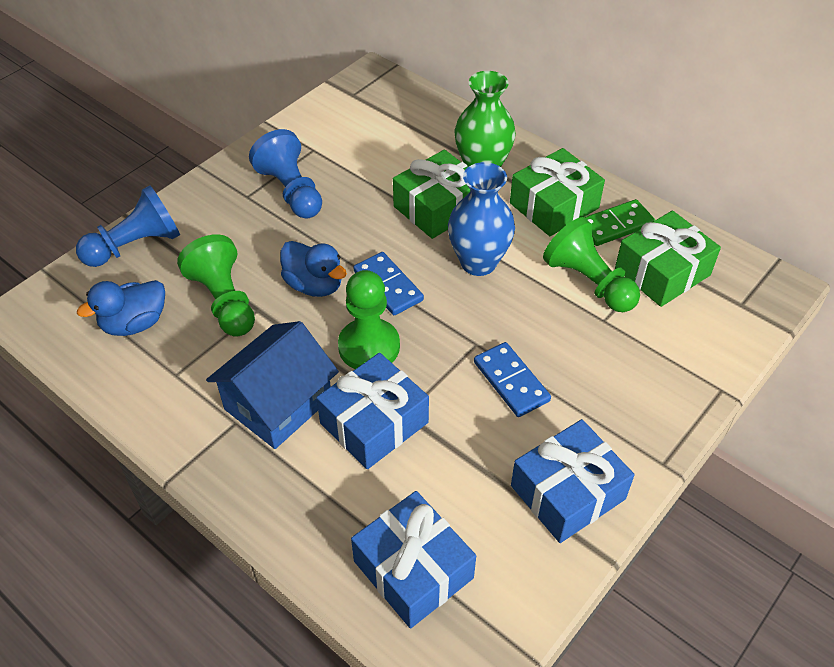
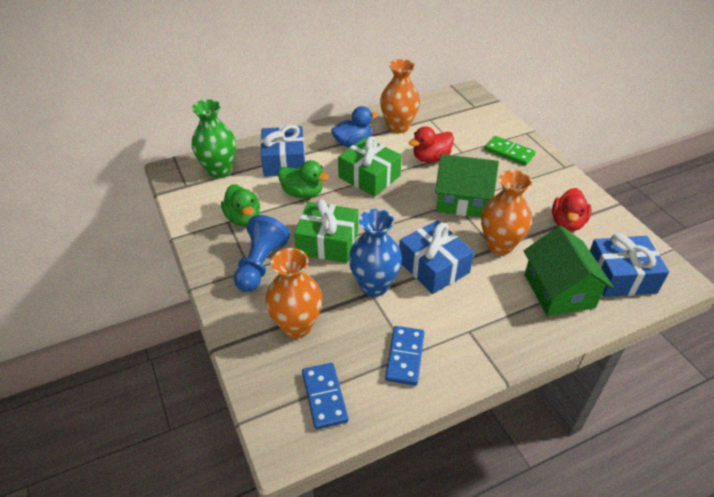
blue duck: [77,280,165,336] [280,241,347,297] = 2 -> [331,106,378,147] = 1
blue house: [206,321,339,449] = 1 -> none = 0
blue pawn: [76,185,180,267] [249,129,322,219] = 2 -> [234,215,290,292] = 1
green duck: none = 0 -> [221,184,260,226] [278,160,329,199] = 2
green gift: [393,150,471,239] [510,148,605,236] [615,210,721,307] = 3 -> [294,199,358,263] [338,136,402,197] = 2
green house: none = 0 -> [435,154,499,218] [524,226,614,316] = 2
green pawn: [177,234,255,337] [338,270,400,369] [543,217,640,312] = 3 -> none = 0
orange vase: none = 0 -> [265,248,322,338] [380,59,420,133] [481,170,532,255] = 3
red duck: none = 0 -> [409,126,454,163] [552,188,591,231] = 2

